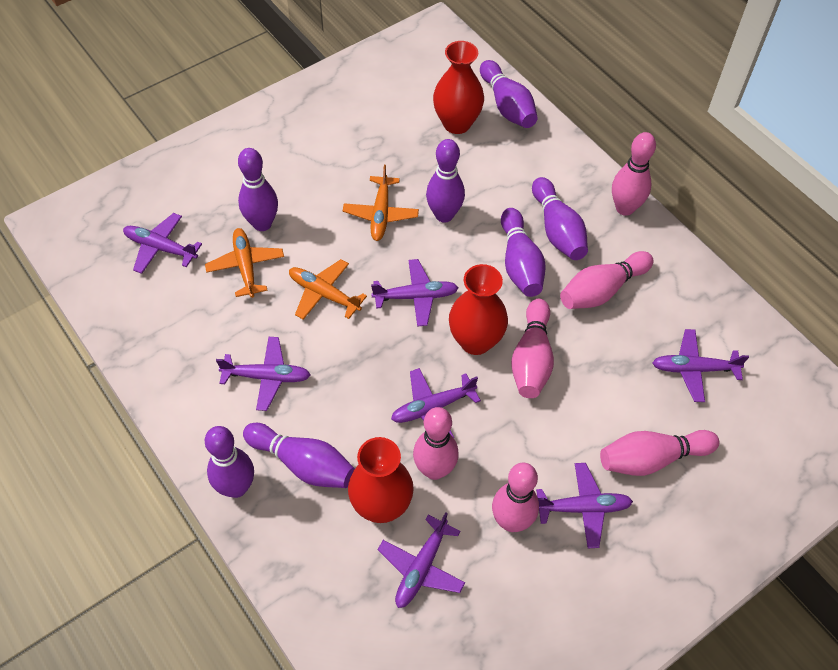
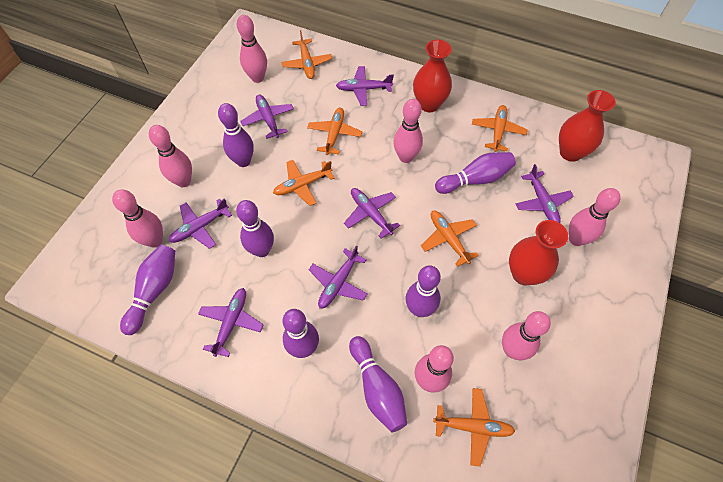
orange plane: [205,228,284,298] [289,259,367,320] [343,165,419,241] = 3 -> [273,160,335,206] [281,30,332,79] [307,108,362,155] [421,211,479,267] [433,388,515,467] [472,105,528,152] = 6
pink bowling pin: [413,407,459,480] [492,463,539,532] [511,299,554,398] [560,251,653,309] [600,430,719,476] [612,132,656,216] = 6 -> [112,189,163,248] [149,125,192,187] [237,15,267,83] [393,99,423,163] [415,345,454,393] [502,311,551,360] [569,188,621,246] = 7

